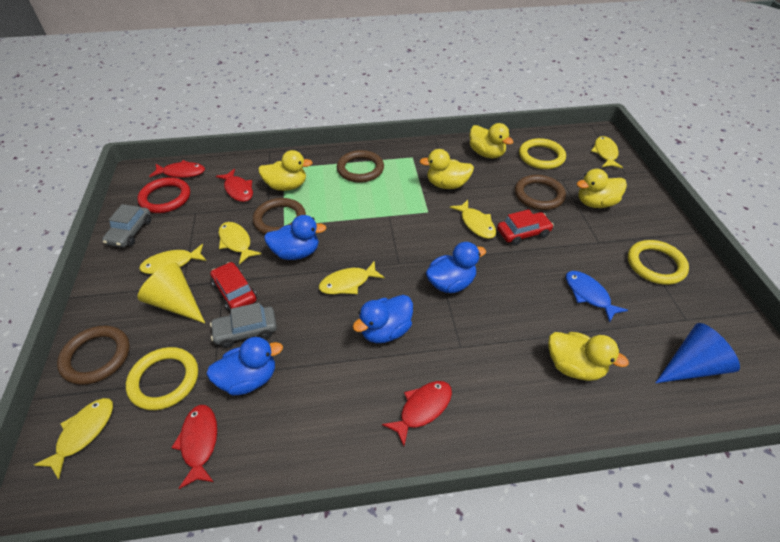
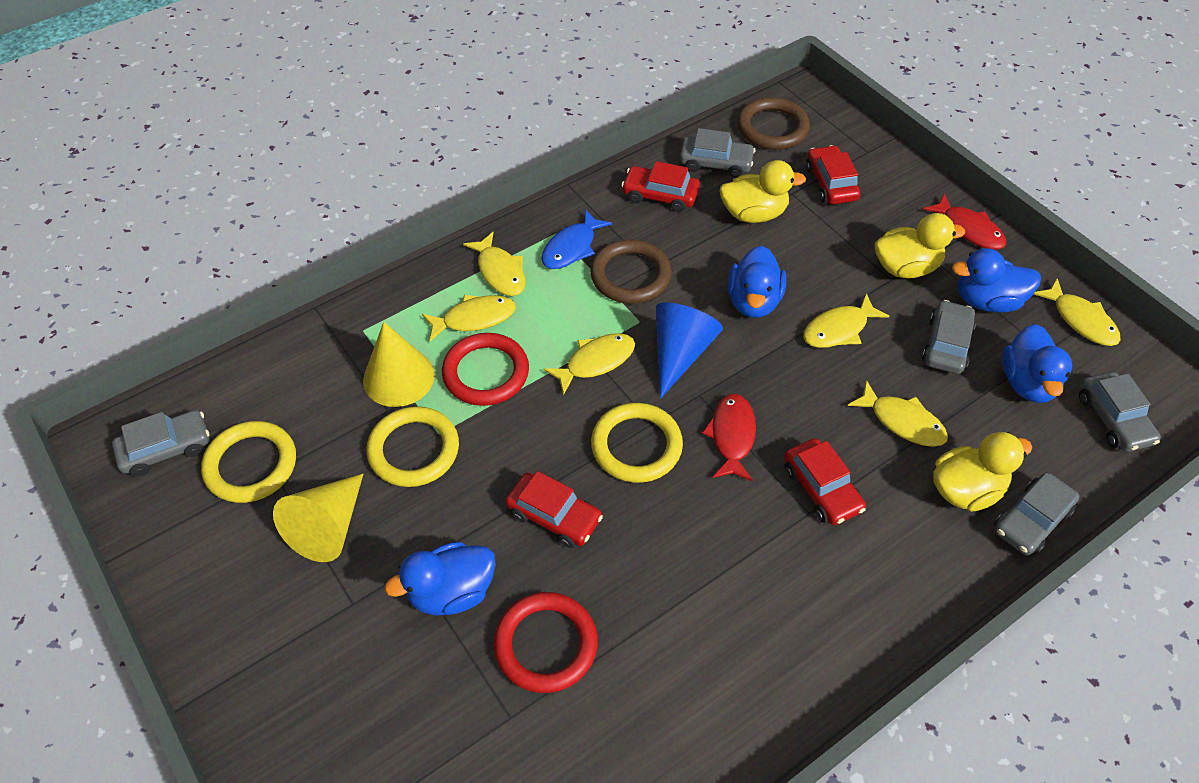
brown ring: [57,326,130,385] [253,198,306,235] [337,150,384,183] [515,175,566,210] = 4 -> [590,240,672,304] [737,97,810,150] = 2
grey car: [102,204,151,248] [210,303,277,348] = 2 -> [112,410,210,477] [680,128,755,178] [922,300,976,374] [994,472,1080,556] [1079,372,1161,452] = 5
red car: [210,262,257,311] [497,209,554,246] = 2 -> [506,471,603,548] [621,161,700,212] [784,438,866,525] [806,145,860,204] = 4
red fish: [149,160,205,178] [171,405,217,489] [216,169,253,202] [382,381,452,446] = 4 -> [702,394,756,481] [923,193,1006,250] = 2
red ring: [137,177,190,213] = 1 -> [442,333,529,406] [493,592,598,693] = 2
yellow cone: [138,263,205,323] = 1 -> [273,474,363,562] [363,322,435,407] = 2
yellow duck: [258,150,313,191] [419,149,474,189] [470,123,513,158] [548,332,629,381] [576,169,627,208] = 5 -> [720,160,806,223] [875,213,965,278] [933,432,1032,512] = 3

